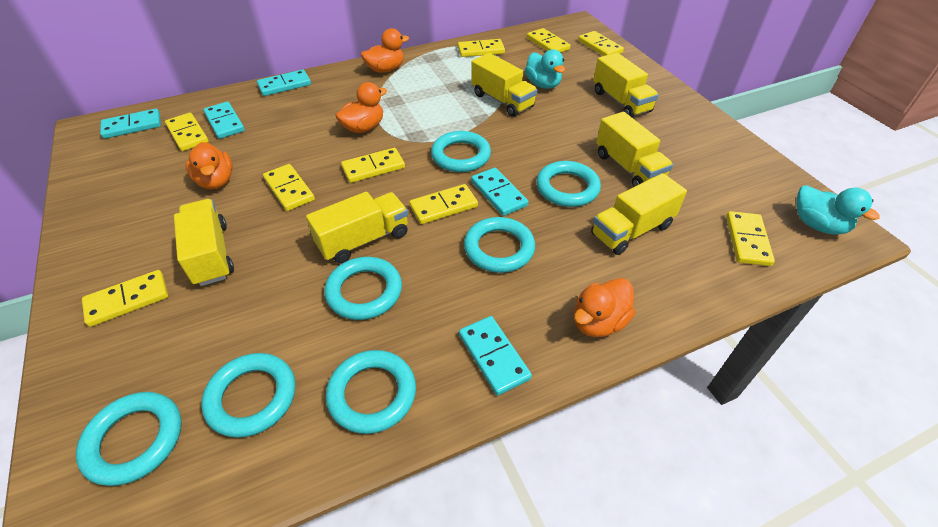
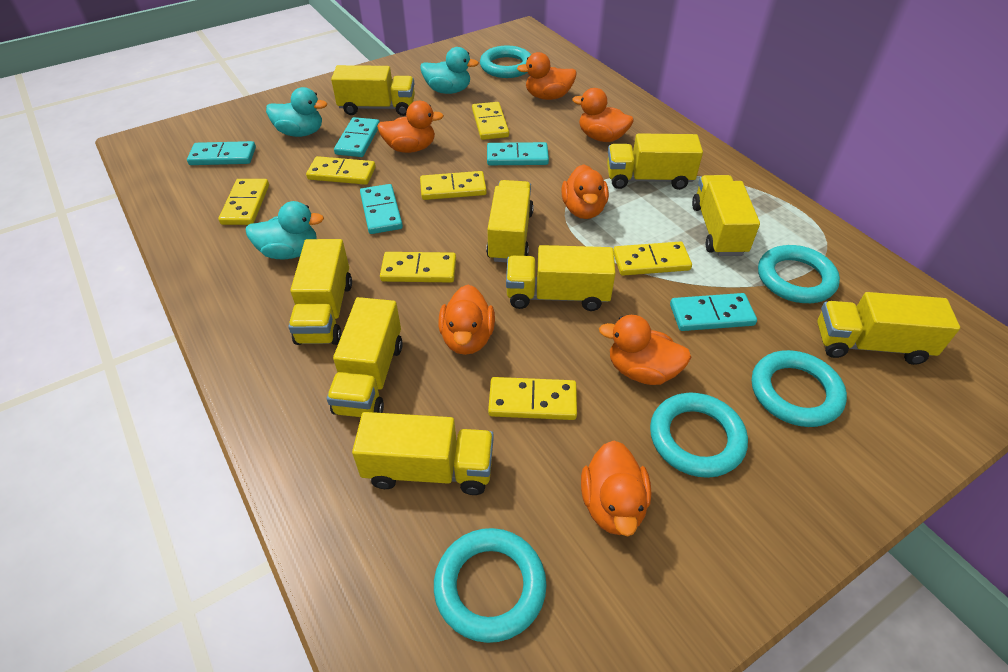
orange duck: [186,142,233,189] [335,82,387,133] [361,28,409,73] [574,278,635,337] = 4 -> [377,101,444,153] [438,285,495,355] [517,52,577,100] [562,164,609,219] [572,88,634,142] [581,441,651,537] [599,315,691,385] = 7
turquoise duck: [525,49,565,89] [796,185,880,235] = 2 -> [245,201,324,259] [266,87,327,137] [420,47,479,94] = 3
turquoise ring: [76,392,182,486] [201,353,295,438] [324,257,402,320] [326,350,416,434] [431,131,491,172] [464,217,535,273] [536,161,601,207] = 7 -> [434,528,546,643] [480,45,531,78] [650,393,748,478] [752,350,847,427] [758,245,840,303] = 5
yellow domino: [82,270,168,327] [165,113,209,151] [263,164,315,211] [341,148,405,183] [409,184,478,224] [458,39,505,57] [527,28,570,53] [578,31,624,56] [726,211,775,266] = 9 -> [218,179,269,225] [306,156,376,185] [380,252,456,282] [420,171,487,200] [472,102,509,140] [488,377,577,420] [613,242,692,276] = 7
yellow truck: [174,199,234,286] [306,191,408,264] [472,53,537,117] [591,173,687,255] [593,53,659,117] [596,112,673,187] = 6 -> [288,239,352,345] [327,297,403,417] [331,65,415,116] [352,412,494,495] [486,180,534,262] [506,245,616,311] [607,133,703,190] [692,175,760,256] [817,292,960,365] = 9

